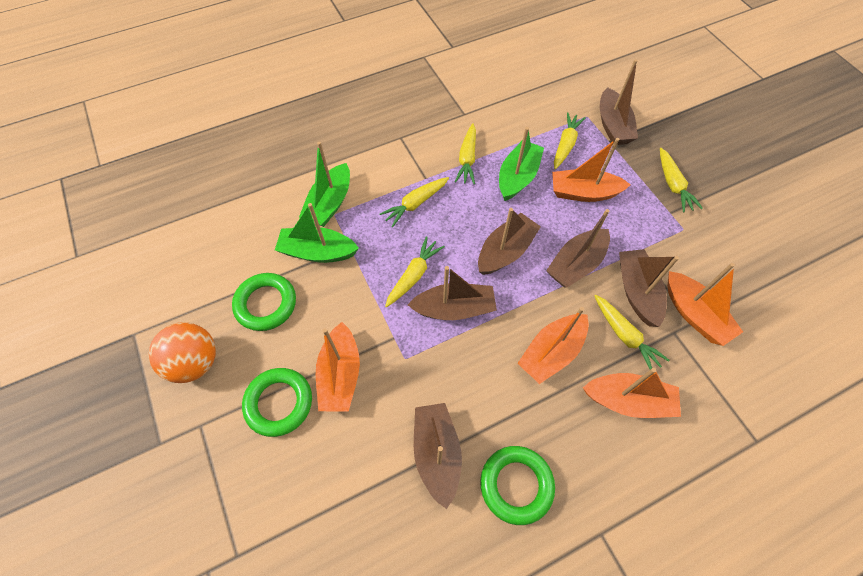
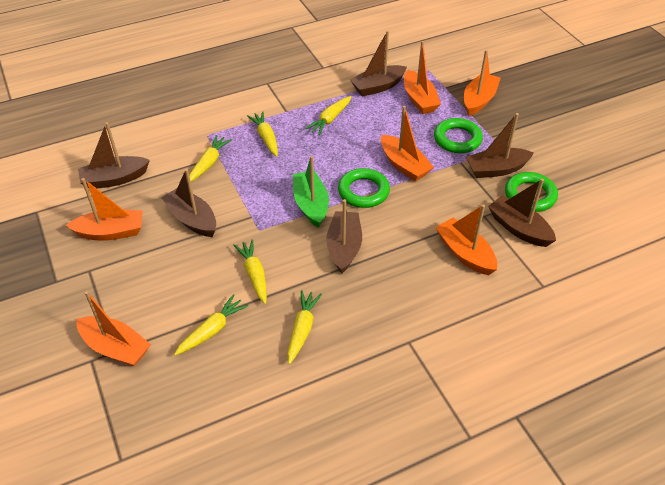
green boat: [275,203,359,263] [299,142,350,227] [499,127,544,201] = 3 -> [293,156,329,228] = 1
orange ball: [149,322,216,383] = 1 -> none = 0
orange boat: [316,322,360,412] [517,307,589,384] [552,138,631,202] [583,368,681,418] [667,263,743,346] = 5 -> [66,178,143,241] [76,291,151,367] [381,106,434,181] [404,41,441,114] [435,205,497,275] [464,50,501,116] = 6

